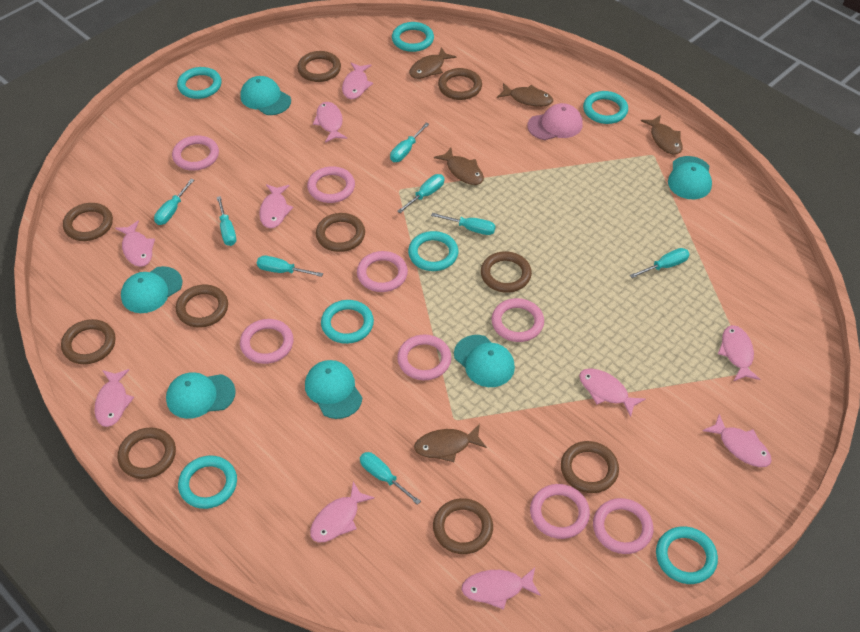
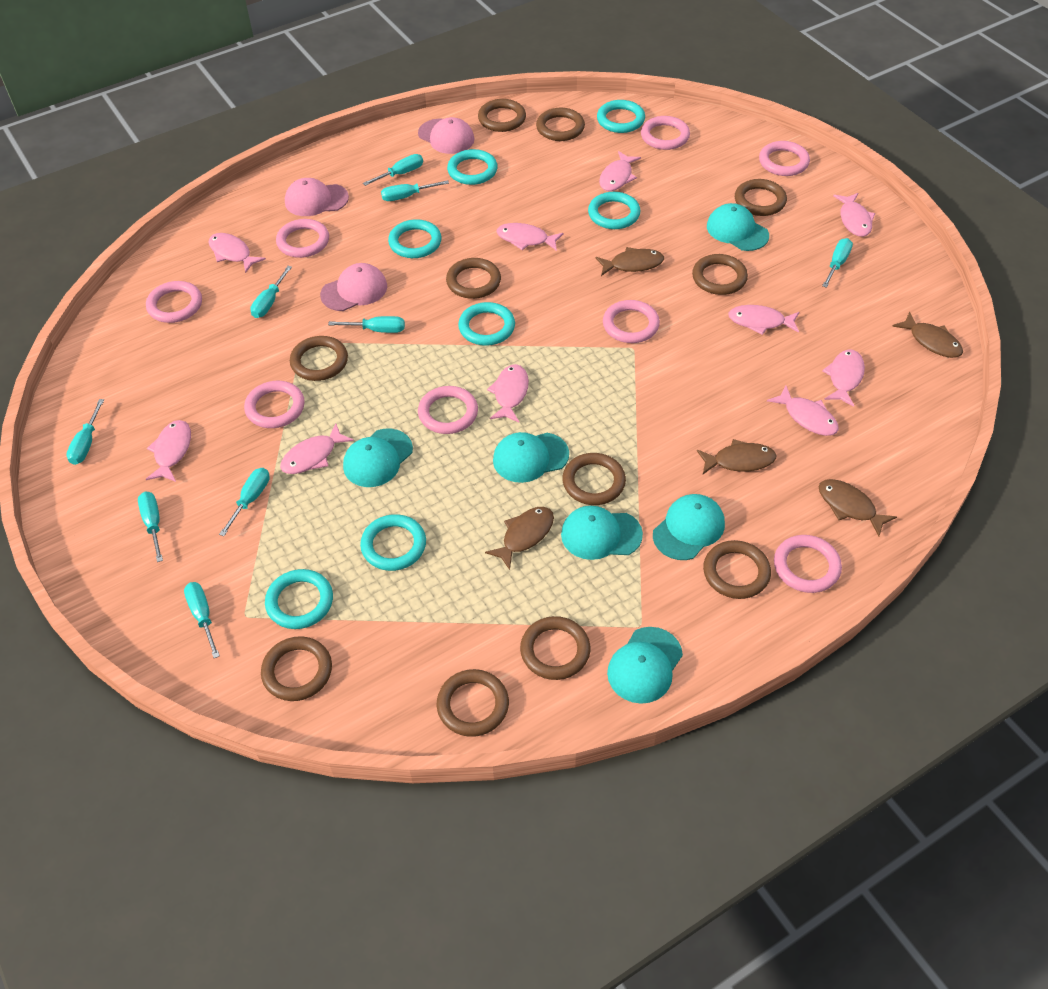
brown ring: [61,319,116,364] [63,203,113,241] [117,427,176,479] [176,285,228,327] [298,51,341,82] [316,213,365,252] [433,498,493,554] [438,68,482,100] [481,251,532,293] [561,441,619,493] = 10 -> [261,636,332,701] [290,336,348,381] [437,669,509,737] [446,258,501,299] [478,99,526,132] [520,616,591,680] [536,108,585,141] [562,453,626,505] [692,254,748,295] [703,540,771,599] [735,179,787,216] = 11
pink cap: [527,103,583,140] = 1 -> [285,178,349,216] [320,263,387,311] [418,117,474,154] = 3
turquoise screwdriver: [154,179,194,225] [217,196,236,246] [257,256,323,277] [360,452,421,505] [390,123,429,162] [397,174,444,213] [431,213,496,235] [630,248,689,278] = 8 -> [66,399,104,465] [138,492,163,562] [184,582,220,658] [219,468,270,536] [250,266,292,318] [328,316,405,333] [363,154,423,186] [381,180,449,201] [822,238,853,288] = 9

